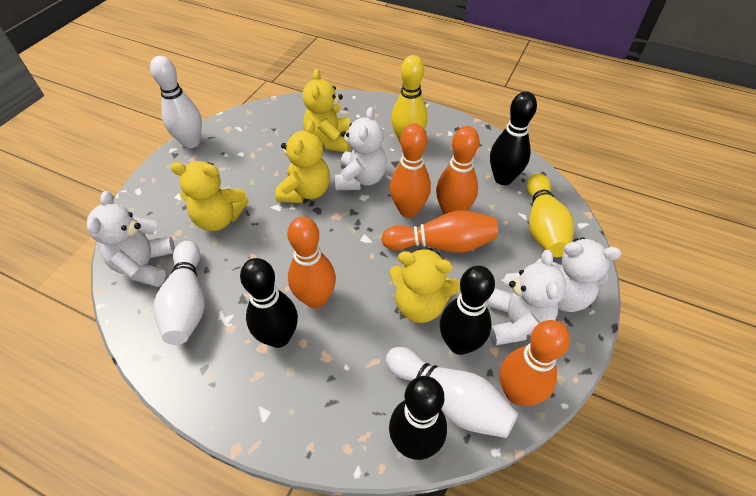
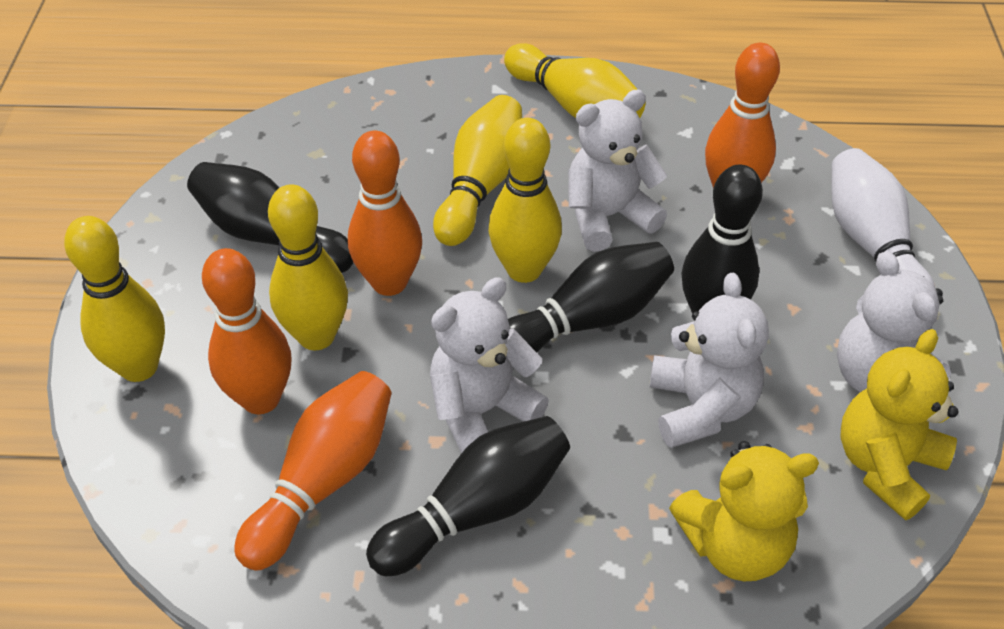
orange bowling pin: [287,217,336,308] [381,210,498,253] [390,124,431,218] [436,126,480,214] [500,320,570,406] = 5 -> [202,248,292,414] [234,371,392,571] [348,131,422,296] [705,43,780,188] = 4
white bowling pin: [150,56,202,148] [154,241,205,345] [386,347,518,438] = 3 -> [831,148,935,288] = 1
yellow bowling pin: [391,55,428,144] [527,173,574,257] = 2 -> [64,216,165,382] [268,185,348,350] [433,95,522,246] [488,118,562,283] [504,43,645,118] = 5
yellow teddy bear: [170,161,249,231] [275,120,330,203] [302,69,351,152] [389,248,460,323] = 4 -> [669,441,819,581] [840,329,959,520] = 2

